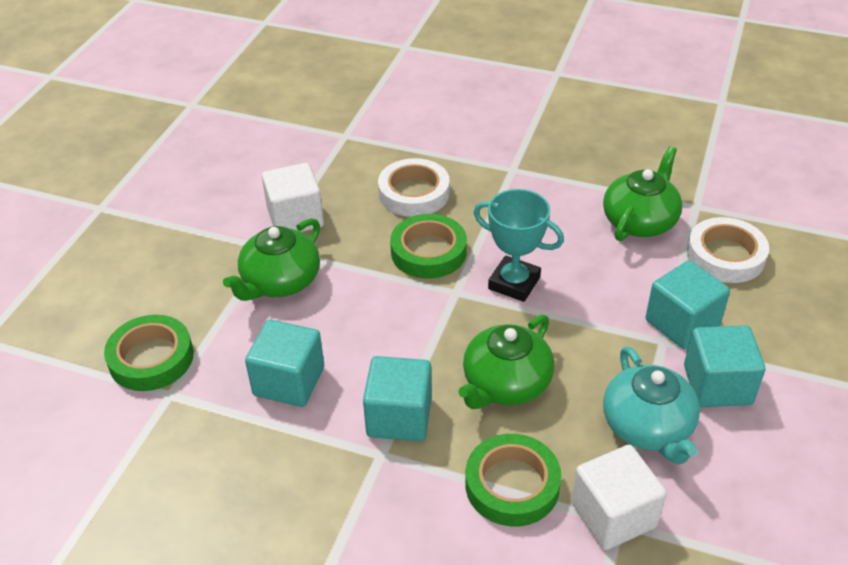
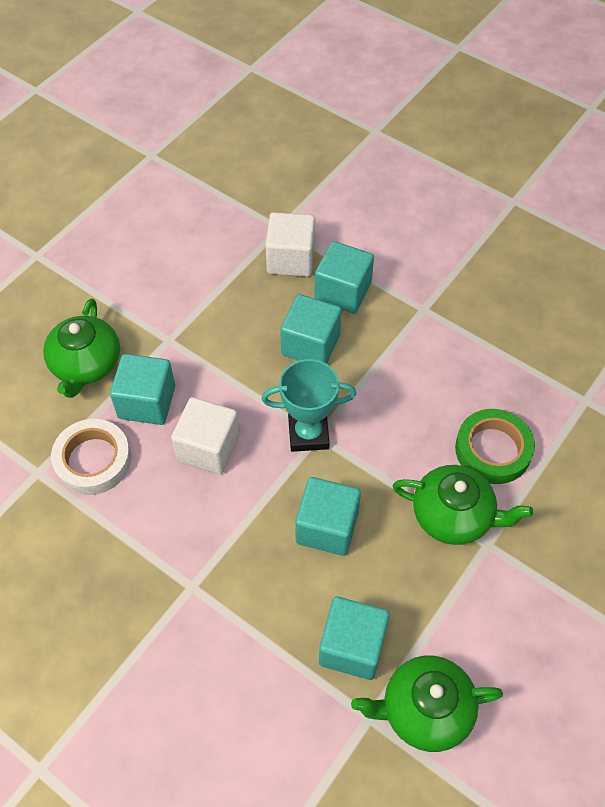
green tape: [104,315,194,391] [390,214,467,279] [465,434,562,526] = 3 -> [455,409,535,484] = 1
turquoise cube: [245,320,324,407] [363,356,432,442] [646,260,730,349] [684,325,765,407] = 4 -> [110,354,175,425] [280,294,342,364] [295,477,361,556] [314,241,374,313] [319,597,390,680] = 5
turquoise teapot: [603,346,700,465] = 1 -> none = 0
white tape: [378,158,450,217] [687,217,769,283] = 2 -> [51,419,131,495] = 1

